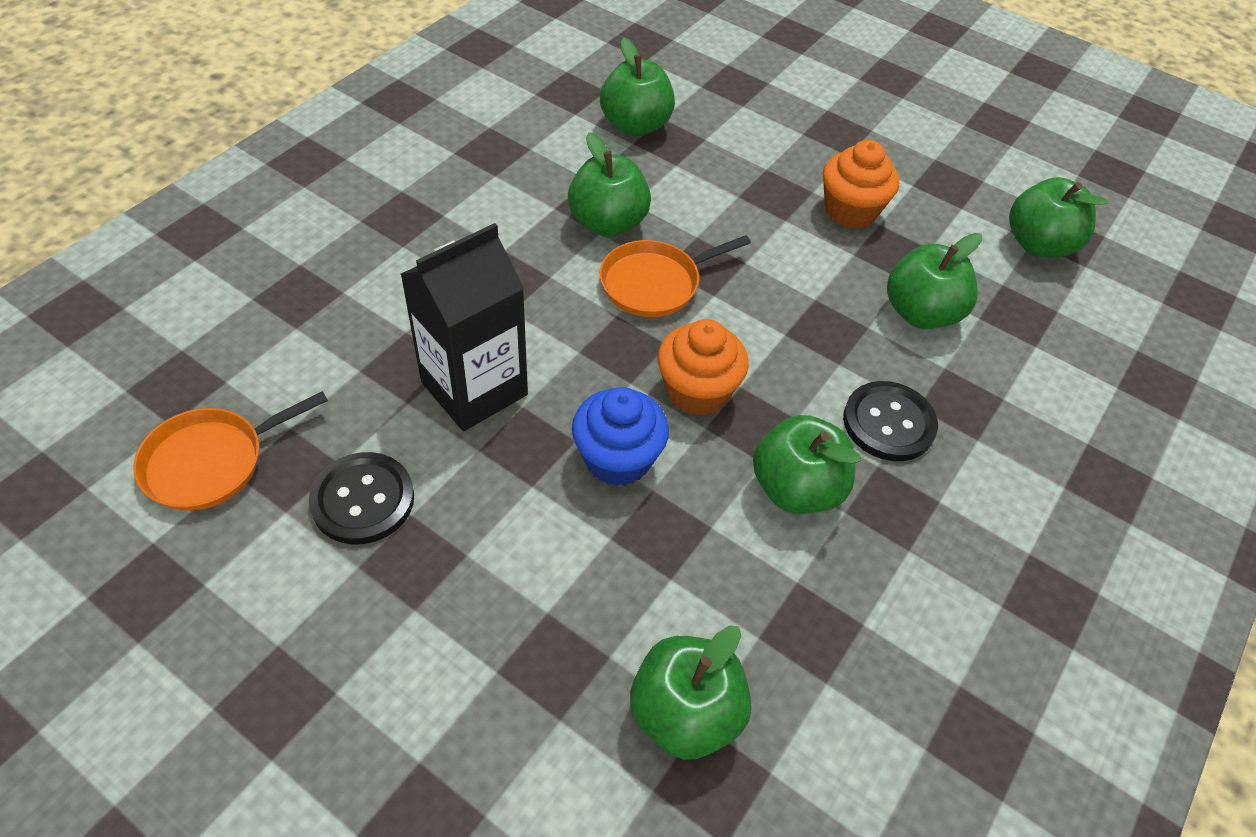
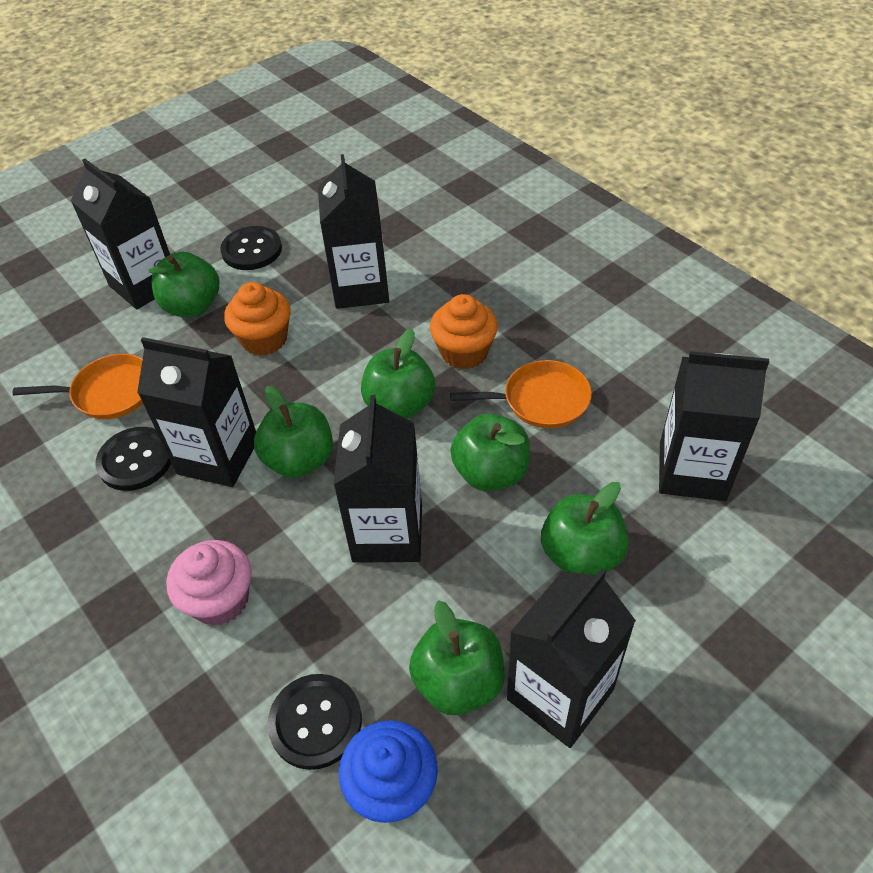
black button: [309,452,414,545] [843,381,938,461] = 2 -> [96,427,171,491] [220,226,282,270] [267,674,362,770] = 3
black carton: [400,223,528,431] = 1 -> [71,159,170,309] [137,337,256,487] [318,154,389,309] [334,395,422,563] [507,568,636,748] [659,351,769,501] = 6
pink cupcake: none = 0 -> [166,540,252,626] = 1

